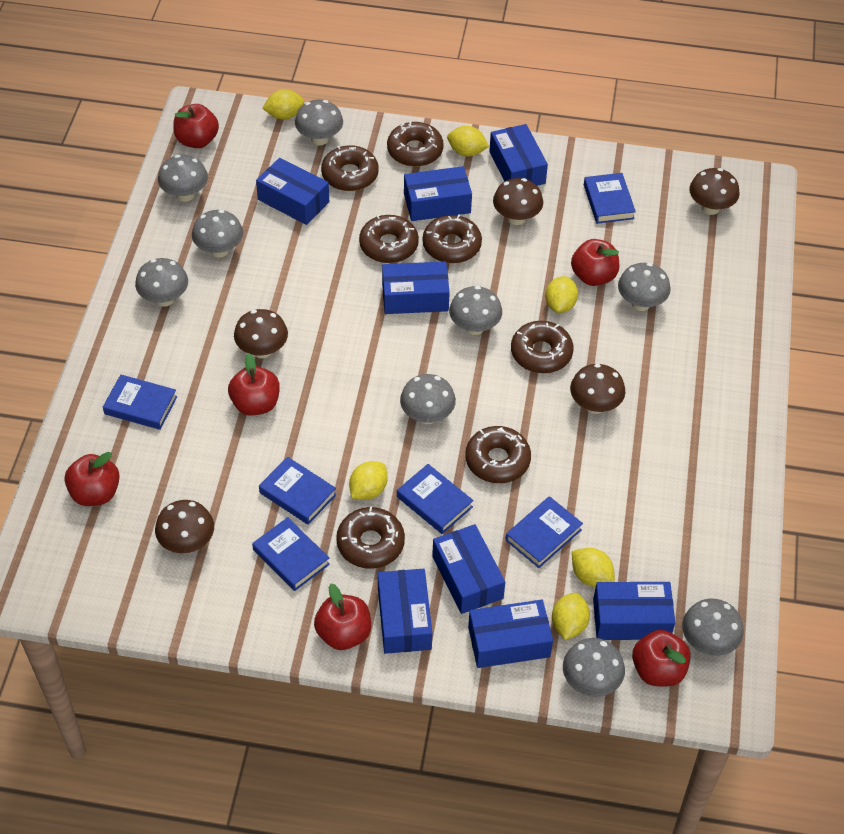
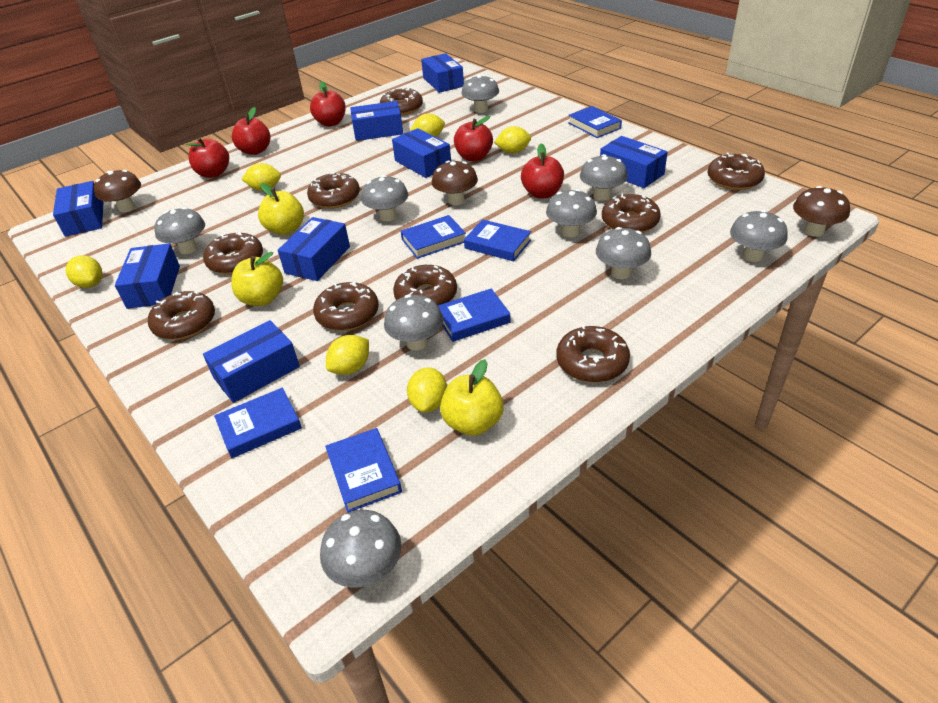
brown donut: [321,145,379,191] [336,506,405,569] [359,215,419,263] [387,121,443,167] [422,214,482,264] [465,426,531,483] [511,321,573,373] = 7 -> [148,291,215,340] [203,232,263,274] [307,173,360,209] [313,282,379,331] [380,87,423,116] [393,265,457,305] [557,325,630,383] [602,193,661,233] [708,153,765,190] = 9
brown mushroom: [155,500,214,553] [234,309,288,358] [493,178,543,225] [570,364,625,414] [689,168,740,215] = 5 -> [94,170,141,212] [432,161,478,205] [793,186,850,237] = 3
red apple: [65,452,120,506] [173,104,219,148] [228,353,280,416] [314,584,371,650] [571,239,619,286] [632,630,691,686] = 6 -> [186,137,229,178] [232,107,270,155] [310,81,346,127] [454,116,493,161] [521,144,564,199] = 5
yellow apple: none = 0 -> [231,252,283,306] [258,183,304,235] [440,359,504,436] = 3

